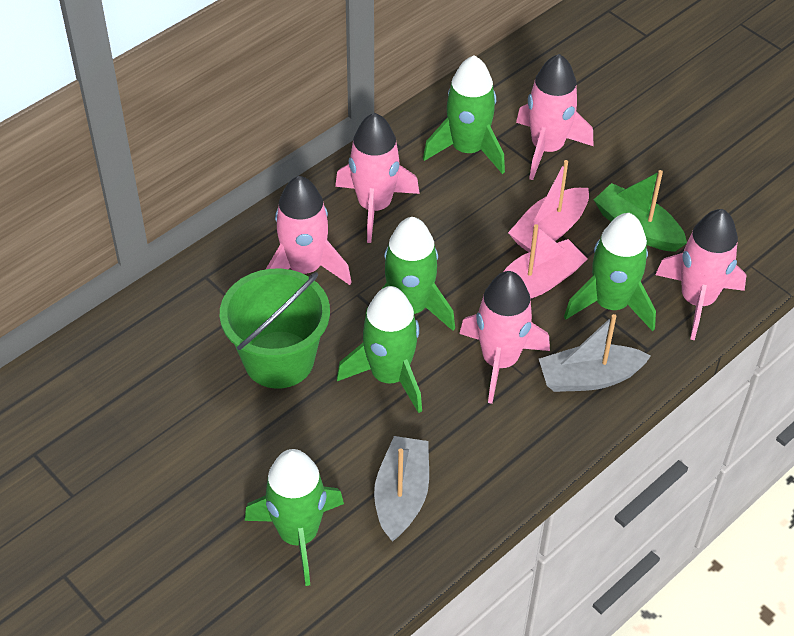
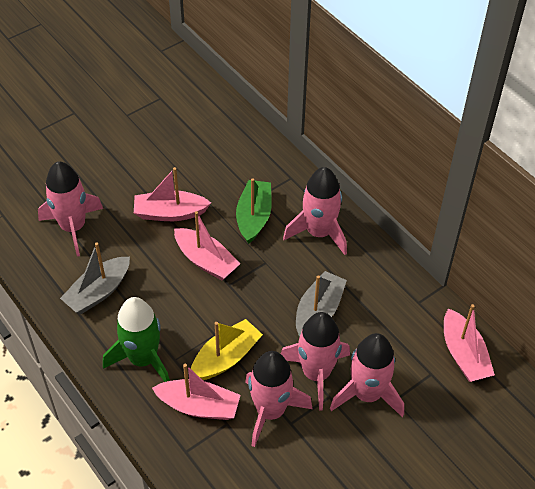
green bucket: [220,268,330,389] = 1 -> none = 0
green rocket: [245,449,344,586] [337,286,422,413] [364,217,455,331] [423,55,505,174] [564,213,656,331] = 5 -> [103,297,170,382] = 1
pink boat: [503,224,587,299] [508,160,589,252] = 2 -> [134,167,211,221] [152,364,241,420] [174,211,240,280] [444,304,495,382] = 4
yellow boat: none = 0 -> [191,319,263,380] = 1

